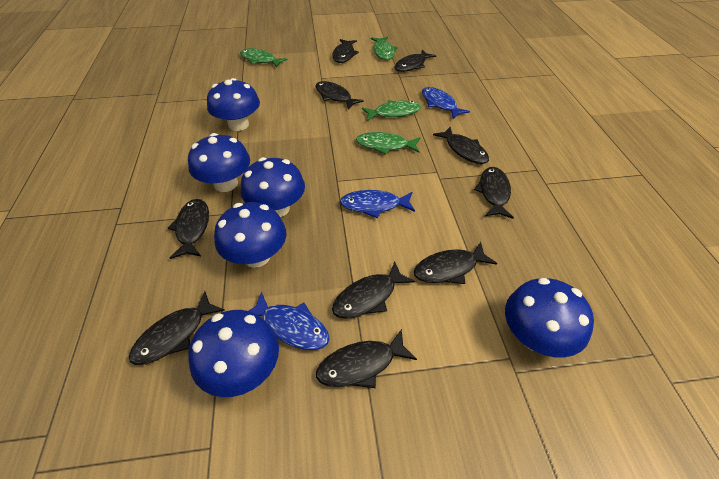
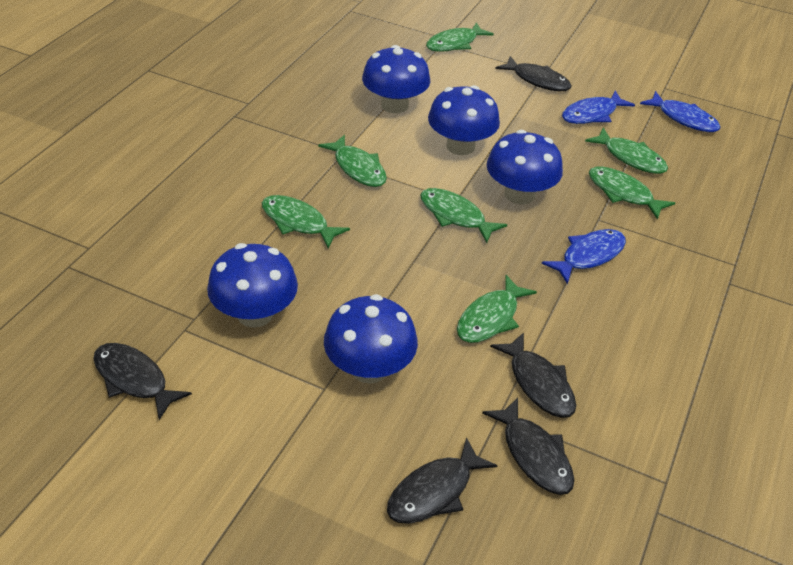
black fish: [129,291,225,365] [168,199,209,259] [316,81,364,110] [316,329,417,388] [332,262,415,319] [333,39,359,63] [394,50,436,72] [414,242,497,284] [433,127,489,164] [474,167,514,219] = 10 -> [94,343,192,420] [387,437,497,524] [482,398,574,495] [490,332,576,418] [495,56,572,91] = 5
blue mushroom: [188,133,250,192] [188,310,279,397] [207,78,260,131] [214,202,287,268] [241,157,305,217] [505,278,594,357] = 6 -> [207,243,298,328] [324,294,418,384] [362,45,430,113] [428,85,500,155] [487,130,563,205] = 5
green fish: [240,48,288,67] [356,132,420,155] [362,100,421,121] [371,36,398,60] = 4 -> [262,195,350,249] [318,135,387,187] [420,188,507,243] [426,22,494,52] [457,275,537,343] [585,128,668,174] [589,167,675,220] = 7

